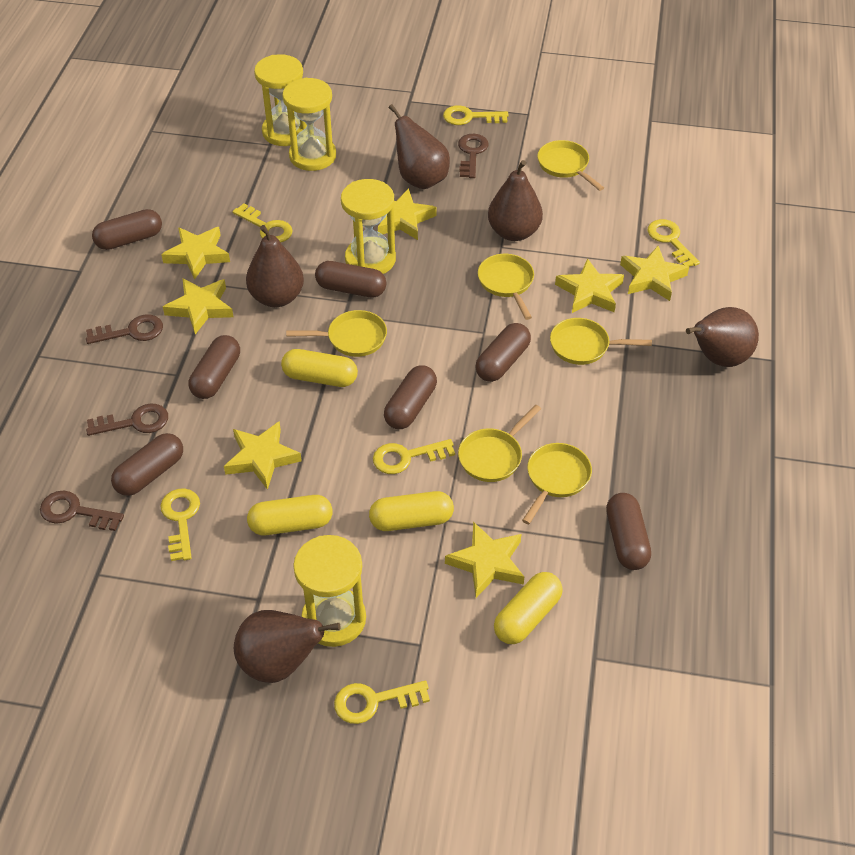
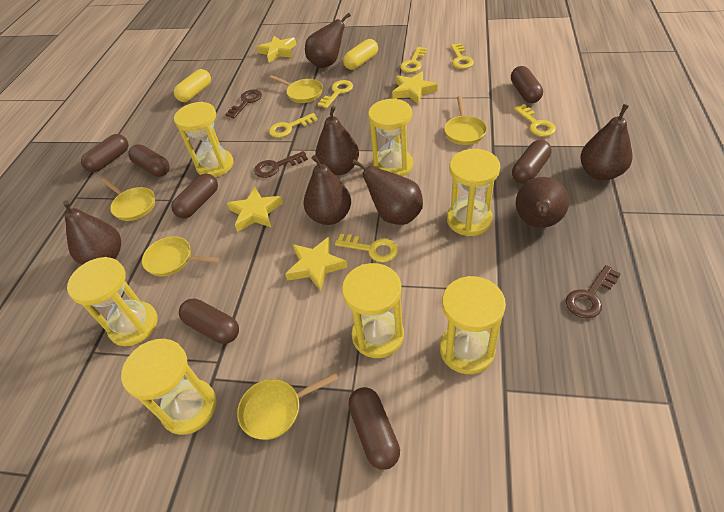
brown key: [40,491,124,531] [86,314,163,344] [86,404,168,436] [458,134,489,178] = 4 -> [225,89,262,118] [254,151,308,178] [566,265,621,318] = 3
brown pear: [234,610,340,683] [246,225,304,307] [389,104,450,189] [488,160,543,241] [686,307,759,367] = 5 -> [63,200,121,265] [304,155,351,225] [305,13,351,68] [315,106,359,175] [352,159,423,225] [516,177,569,228] [580,104,633,180] = 7
yellow capsule: [247,495,333,535] [281,349,358,387] [369,491,454,531] [494,572,563,644] = 4 -> [174,69,211,102] [343,39,378,70] = 2
yellow hourglass: [254,54,307,146] [282,78,336,171] [293,535,366,647] [341,179,396,274] = 4 -> [67,257,158,346] [121,339,217,435] [174,102,234,177] [342,263,404,358] [368,99,413,176] [440,276,506,374] [447,149,500,236] = 7
yellow pan: [286,310,387,357] [458,405,541,482] [478,254,534,320] [522,443,592,524] [537,140,604,191] [550,318,652,365] = 6 -> [102,178,155,221] [142,236,220,277] [237,373,338,440] [269,75,323,103] [444,96,487,145] = 5
yellow star: [161,227,230,280] [163,278,234,334] [224,421,302,490] [378,188,436,240] [445,522,524,598] [555,258,624,313] [620,246,689,301] = 7 -> [227,187,283,232] [257,36,296,63] [285,237,347,291] [392,71,437,105] = 4

